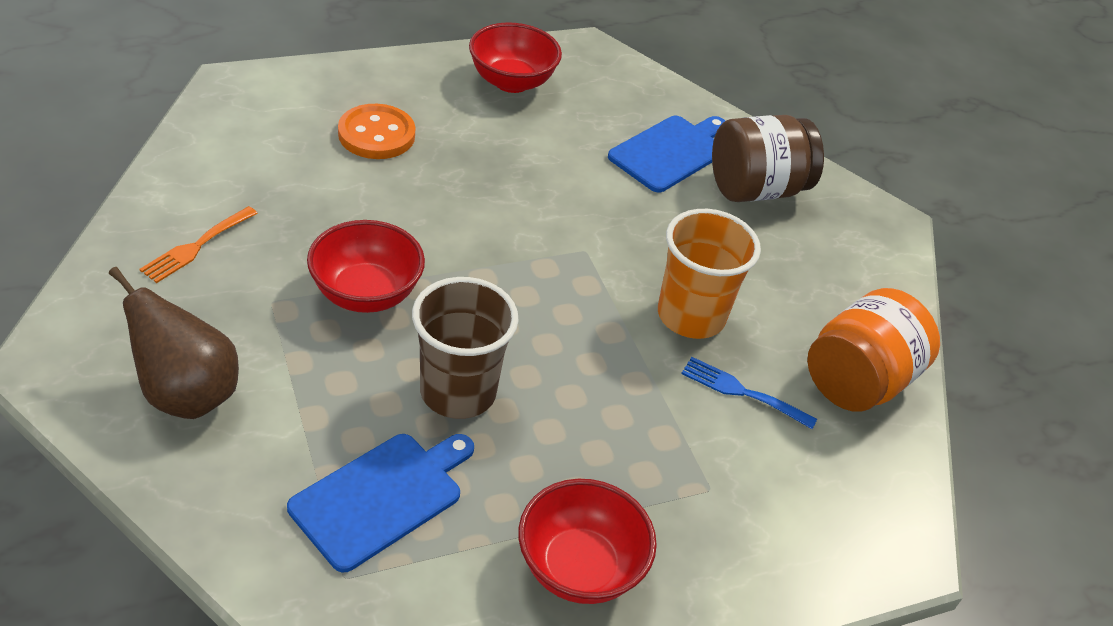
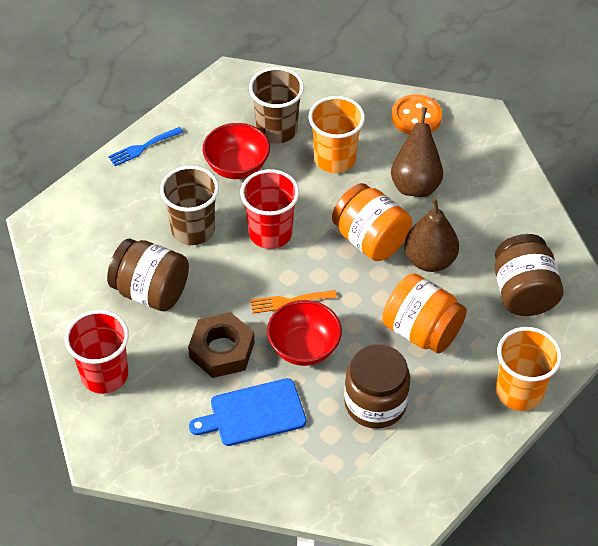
blue cutting board: [287,434,474,573] [608,116,725,192] = 2 -> [189,378,306,446] = 1
brown cup: [412,277,519,419] = 1 -> [160,166,219,245] [249,67,304,143] = 2
brown jar: [712,115,824,202] = 1 -> [107,239,189,311] [344,344,410,429] [495,234,564,316] = 3
brown nut: none = 0 -> [188,312,254,378] = 1
brown pear: [109,267,239,419] = 1 -> [391,107,443,197] [404,198,459,272] = 2
orange cup: [658,209,761,339] = 1 -> [309,96,365,173] [496,327,562,411] = 2
orange jar: [807,288,940,412] = 1 -> [332,183,412,261] [382,273,467,354] = 2
red bowl: [307,220,425,313] [469,22,562,93] [518,479,657,604] = 3 -> [202,123,270,179] [267,300,342,366] = 2
red cup: none = 0 -> [65,310,129,394] [240,169,299,249] = 2

